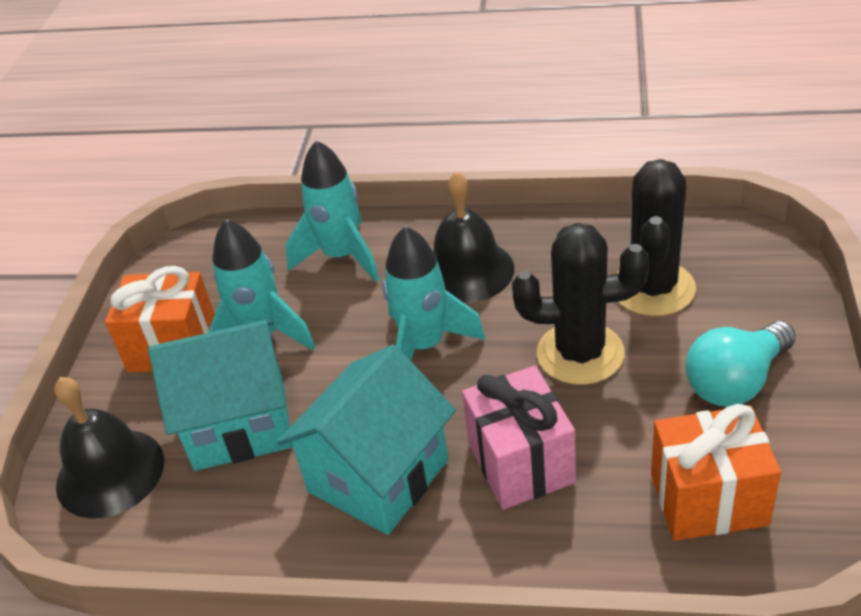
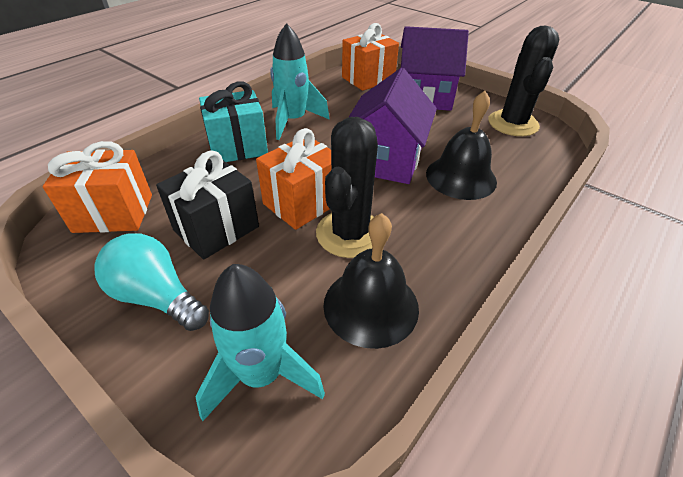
black gift: none = 0 -> [156,151,259,260] = 1
orange gift: [105,266,215,372] [651,404,781,541] = 2 -> [42,141,152,233] [256,128,331,230] [342,23,399,91] = 3
pink gift: [462,366,576,510] = 1 -> none = 0
purple house: none = 0 -> [349,68,437,184] [401,26,469,111] = 2
turquoise gift: none = 0 -> [199,82,268,162] = 1
turquoise house: [148,320,293,471] [277,345,456,535] = 2 -> none = 0
turquoise rocket: [208,219,316,351] [285,140,380,282] [383,226,486,361] = 3 -> [195,264,325,421] [270,23,330,140] = 2

